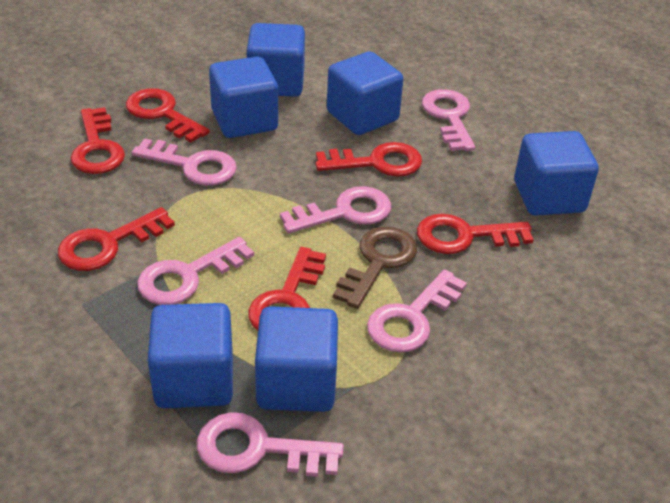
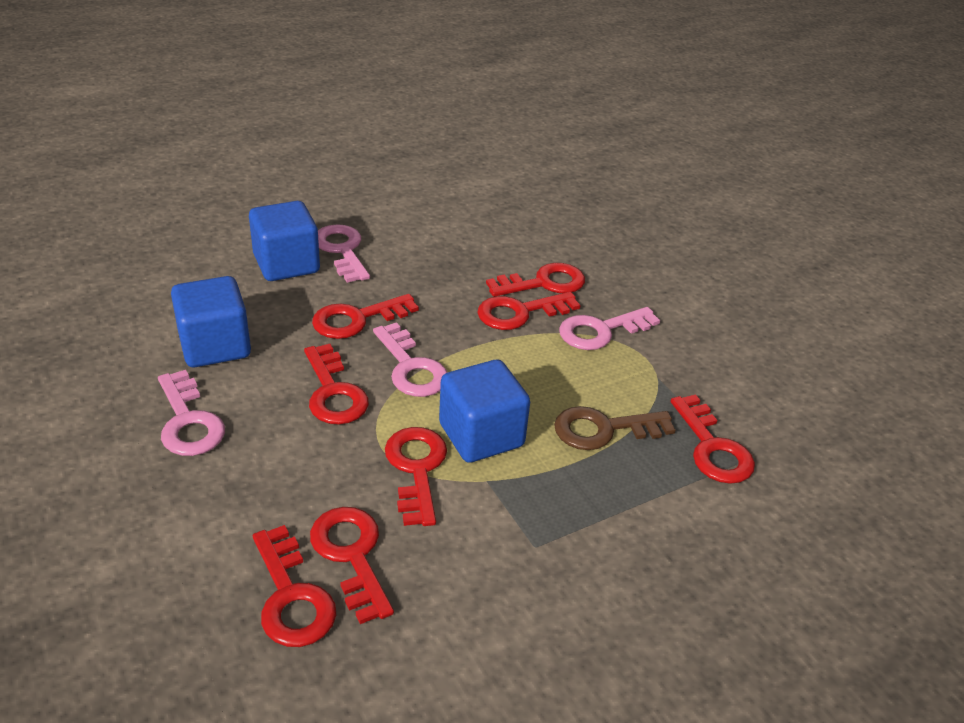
blue cube: [148,303,233,408] [209,56,278,138] [246,23,305,97] [255,306,338,412] [327,52,403,135] [514,131,599,216] = 6 -> [171,276,251,367] [249,201,320,281] [439,360,530,463] = 3
pink key: [132,138,237,185] [137,237,254,305] [197,412,344,477] [280,186,391,233] [367,269,467,353] [422,89,475,151] = 6 -> [158,370,225,456] [318,224,370,283] [373,322,447,397] [559,307,660,350] = 4
red key: [58,207,175,271] [71,107,125,174] [126,88,210,143] [248,247,326,330] [316,142,422,177] [417,214,534,254] = 6 -> [253,525,336,647] [304,344,369,424] [310,507,394,624] [312,294,419,339] [385,427,447,526] [477,292,580,330] [486,263,585,297] [671,394,755,484] = 8

